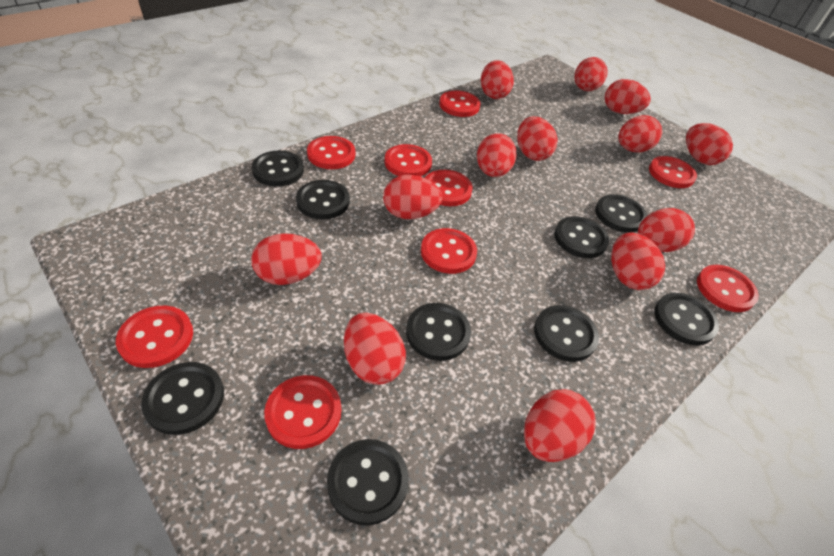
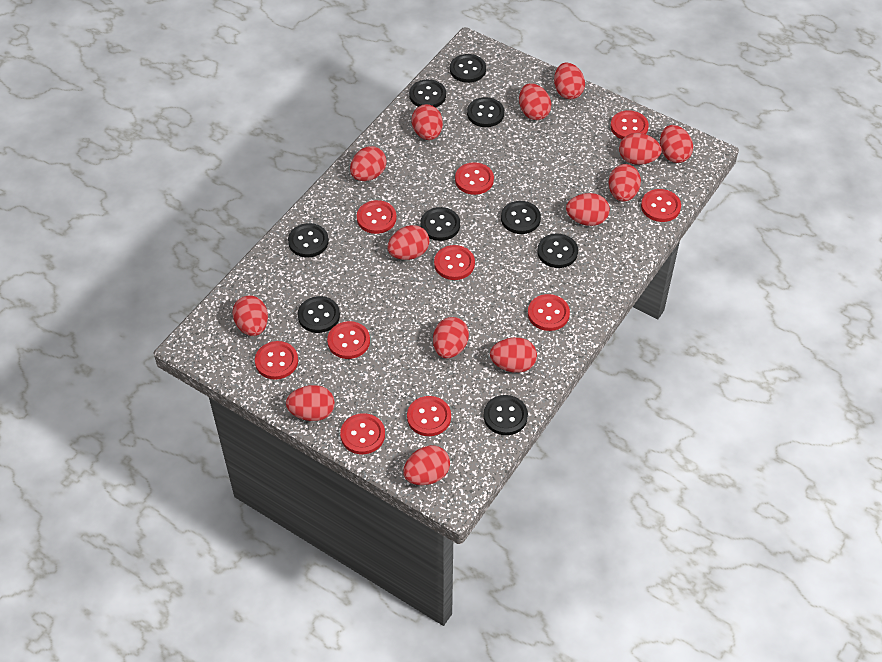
red button: [116,306,193,368] [264,375,341,449] [307,136,355,169] [385,144,432,176] [421,228,477,274] [425,170,473,206] [439,90,481,117] [649,156,697,188] [697,265,759,312] = 9 -> [255,341,298,379] [327,321,370,359] [340,413,385,454] [357,200,397,234] [407,396,451,436] [434,245,475,280] [455,162,494,195] [528,294,570,331] [610,110,649,139] [641,189,681,222] = 10
red egg: [251,233,322,285] [344,313,406,385] [383,175,442,219] [477,133,516,177] [481,60,514,99] [517,116,558,161] [524,389,596,462] [574,57,608,91] [605,79,651,114] [611,232,665,290] [618,115,662,153] [638,208,695,252] [686,123,733,165] = 13 -> [233,295,268,336] [286,385,335,421] [350,146,387,181] [388,225,429,260] [403,445,450,485] [412,104,443,140] [433,317,469,358] [490,337,537,373] [519,83,551,120] [554,62,585,99] [566,193,610,226] [608,164,641,201] [619,133,662,165] [660,125,693,163] = 14

